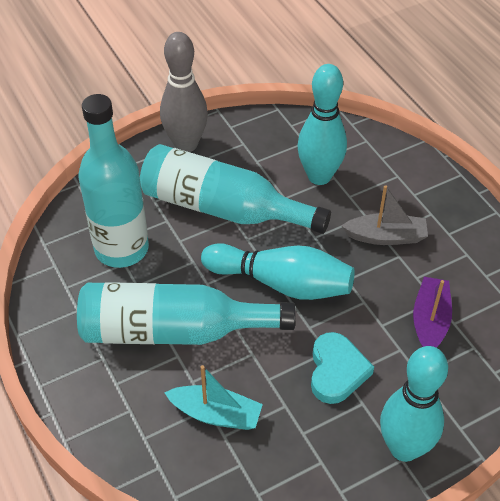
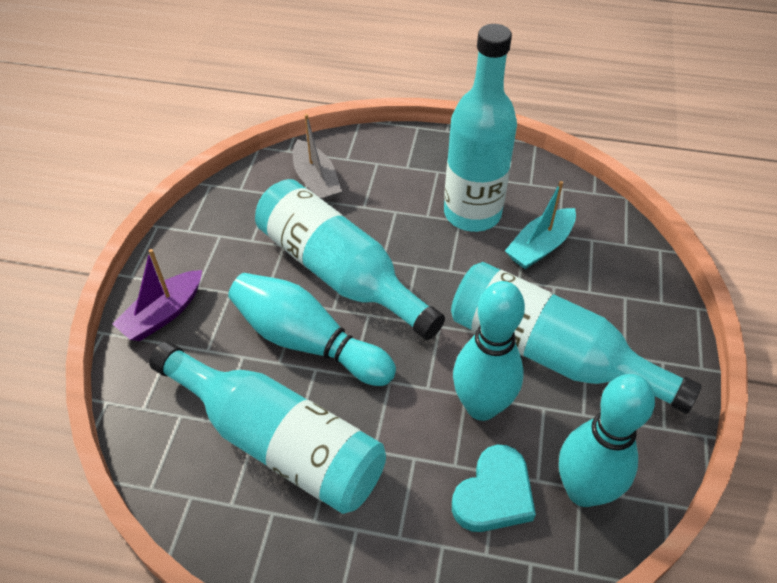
grey bowling pin: [160,32,208,152] = 1 -> none = 0
turquoise bottle: [77,282,295,345] [78,94,149,268] [140,144,331,234] = 3 -> [149,341,386,514] [255,179,445,340] [444,24,517,232] [451,262,702,414] = 4

